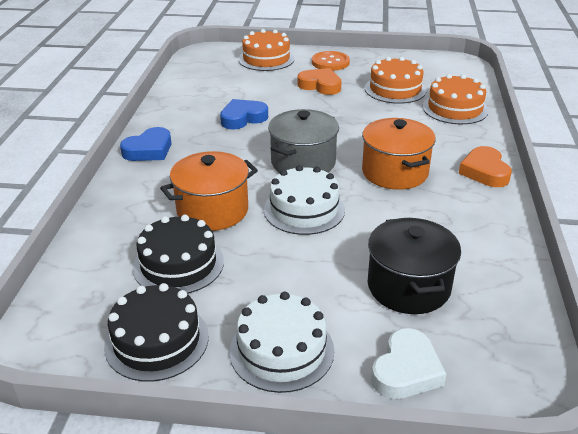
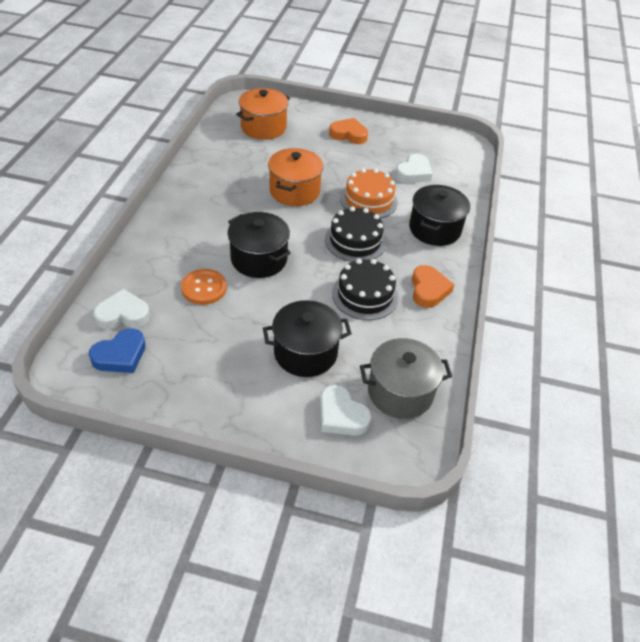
black pot: [368,218,461,314] = 1 -> [228,212,291,278] [263,300,352,377] [409,185,470,246] = 3
blue heart: [120,127,171,161] [220,99,268,129] = 2 -> [89,328,146,373] = 1
orange cake: [238,29,295,71] [365,57,427,104] [422,74,489,124] = 3 -> [340,168,398,218] = 1
white cake: [229,292,334,393] [264,165,345,235] = 2 -> none = 0
white heart: [371,328,446,399] = 1 -> [93,289,150,329] [320,385,372,436] [395,154,432,183] = 3

